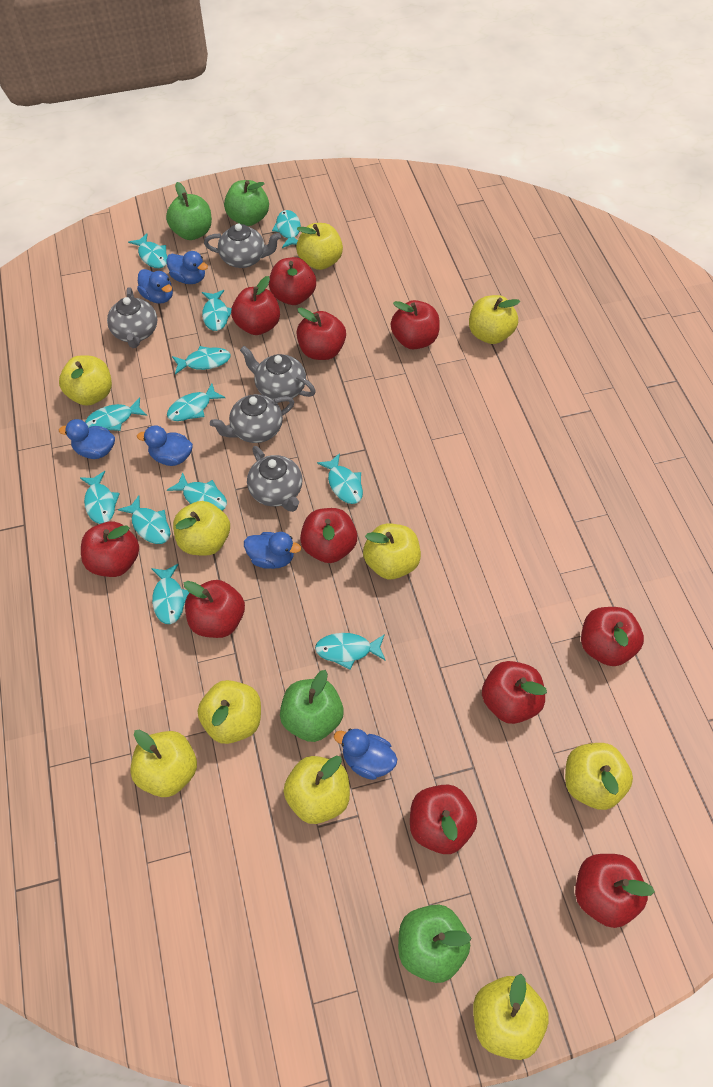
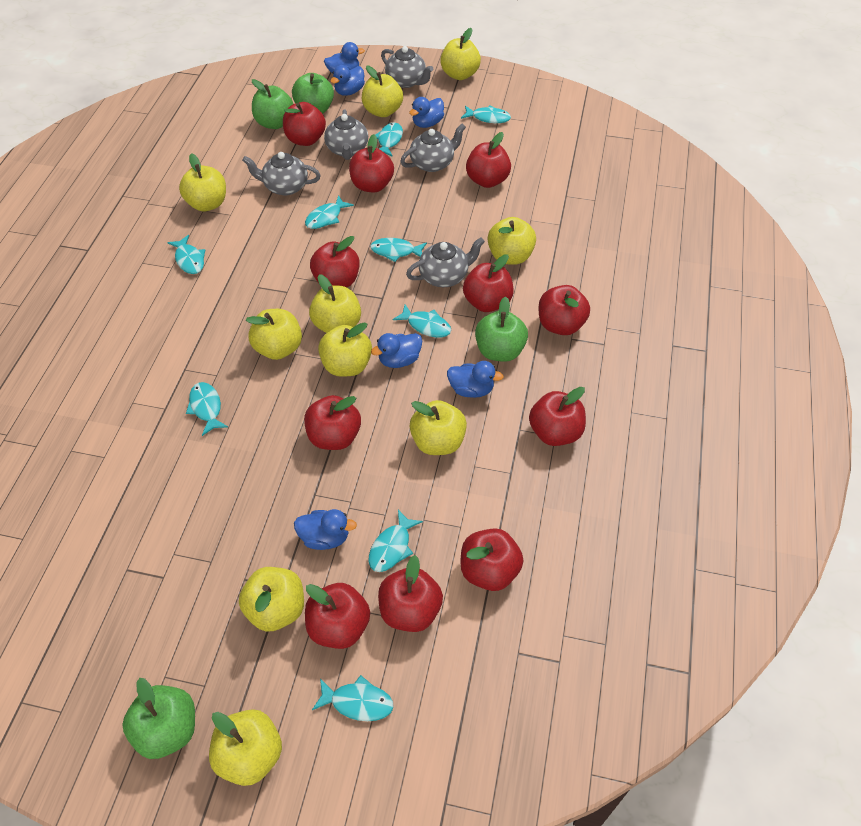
turquoise fish: [80,471,120,524] [85,397,147,431] [118,495,170,544] [128,233,168,268] [151,564,189,624] [167,383,225,421] [167,472,227,510] [172,346,231,374] [202,290,231,331] [272,210,301,248] [315,633,386,670] [317,453,363,504] = 12 -> [167,235,205,274] [186,382,228,436] [305,195,354,229] [312,675,394,721] [369,510,423,572] [370,238,427,262] [376,123,403,157] [392,305,451,338] [461,105,511,123] = 9

